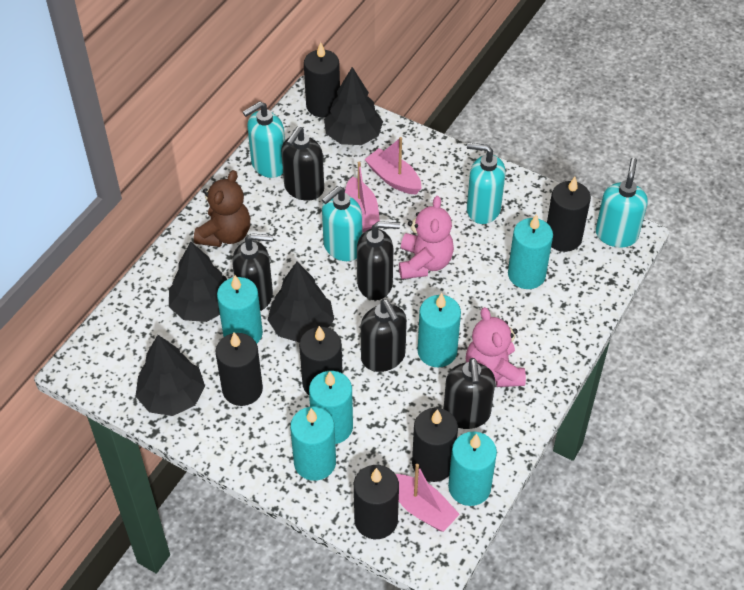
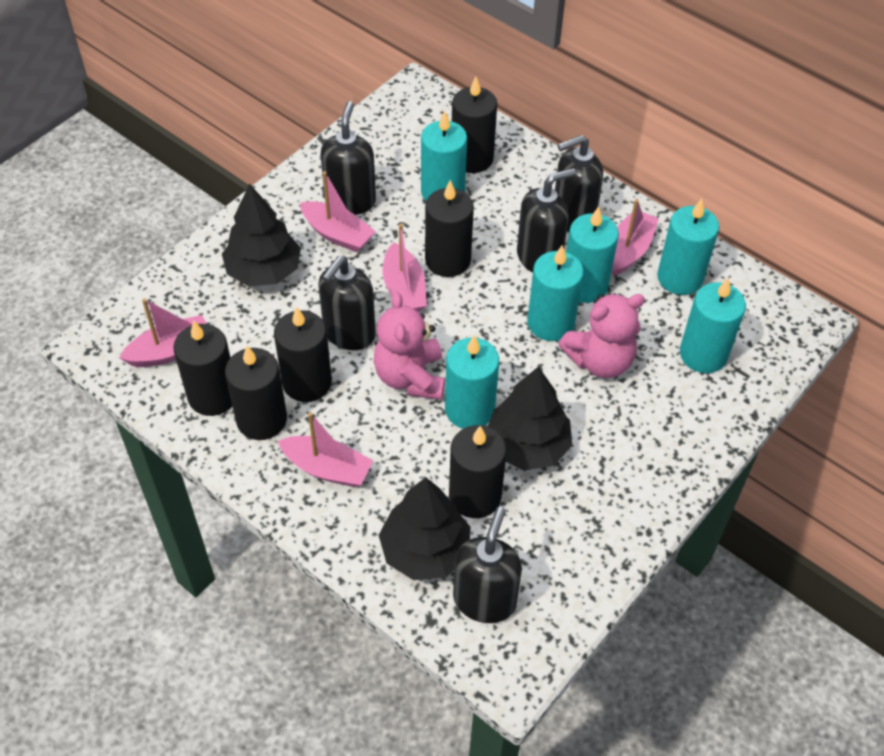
black tree: [135,335,205,416] [169,242,227,322] [268,262,334,343] [324,67,383,145] = 4 -> [222,183,301,286] [379,477,471,580] [487,366,572,471] = 3
brown teddy bear: [194,170,250,247] = 1 -> none = 0
pink boat: [345,162,380,233] [365,137,422,195] [396,464,460,532] = 3 -> [119,298,207,367] [278,412,373,487] [300,171,376,252] [382,224,427,312] [612,199,659,276] = 5
turquoise soap dispenser: [243,101,285,178] [322,186,362,261] [467,143,506,224] [596,157,648,247] = 4 -> none = 0

